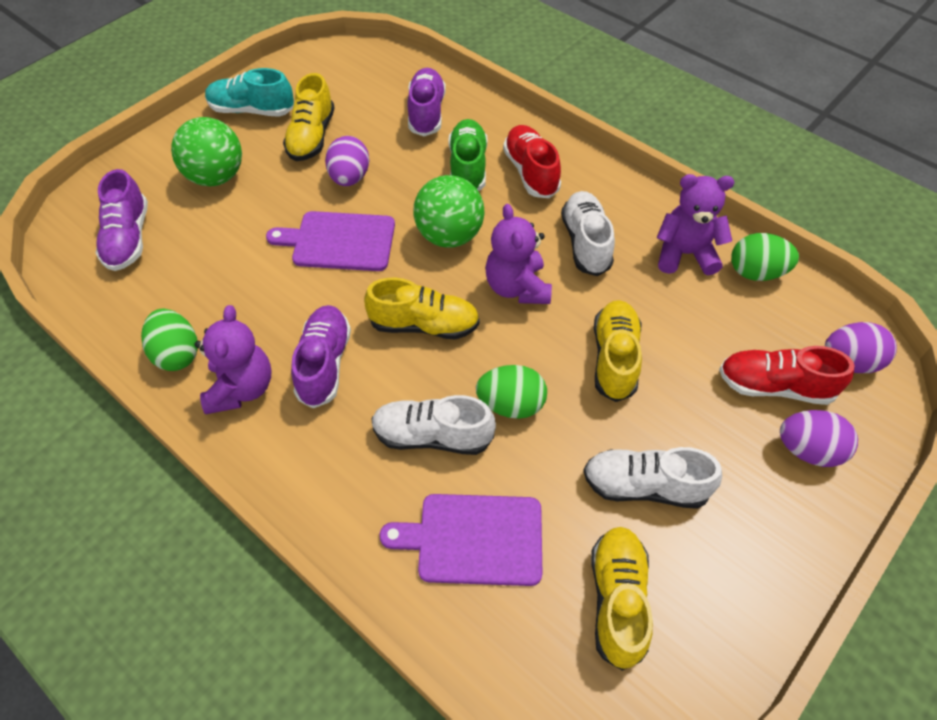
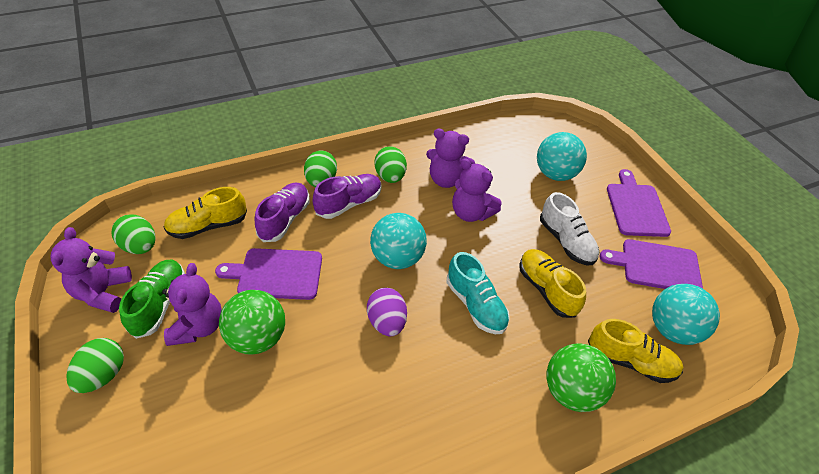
green egg: [141,309,198,371] [476,365,547,419] [731,233,799,281] = 3 -> [66,338,124,393] [111,214,155,254] [304,150,337,187] [374,146,407,183] = 4
purple cutting board: [266,211,395,271] [380,494,542,586] = 2 -> [215,248,322,300] [599,239,703,289] [607,169,671,237] = 3
purple egg: [325,136,369,186] [780,410,858,467] [825,322,897,373] = 3 -> [367,288,407,336] = 1
purple shoe: [95,169,148,271] [291,305,351,408] [407,68,446,136] = 3 -> [255,183,310,242] [313,174,382,219] = 2
purple teddy bear: [195,305,271,414] [485,204,552,304] [657,174,734,275] = 3 -> [50,227,132,313] [162,263,222,346] [426,129,475,188] [452,158,501,222] = 4
red shoe: [503,125,561,198] [719,346,855,405] = 2 -> none = 0
turquoise ball: none = 0 -> [370,213,427,269] [537,132,587,181] [652,284,720,345] = 3
white shoe: [371,395,496,455] [561,191,615,276] [583,447,722,509] = 3 -> [540,192,599,265] = 1
yellow shoe: [283,73,334,161] [364,278,480,339] [591,527,653,671] [594,300,642,402] = 4 -> [164,187,247,239] [519,249,586,318] [588,319,683,383] = 3

